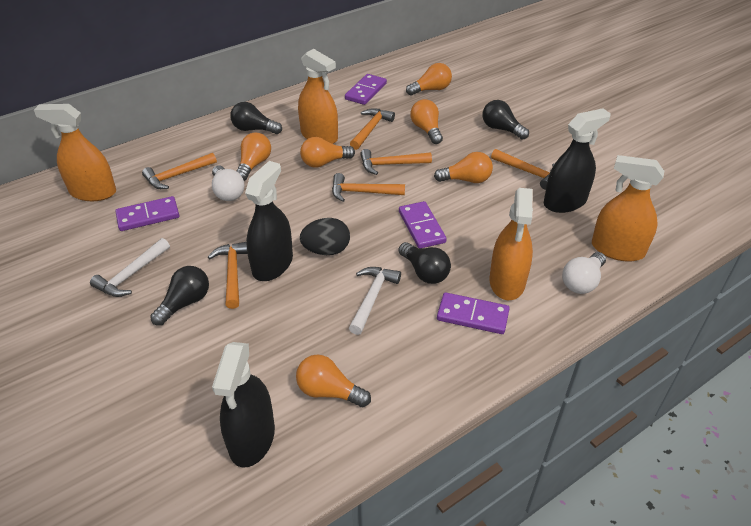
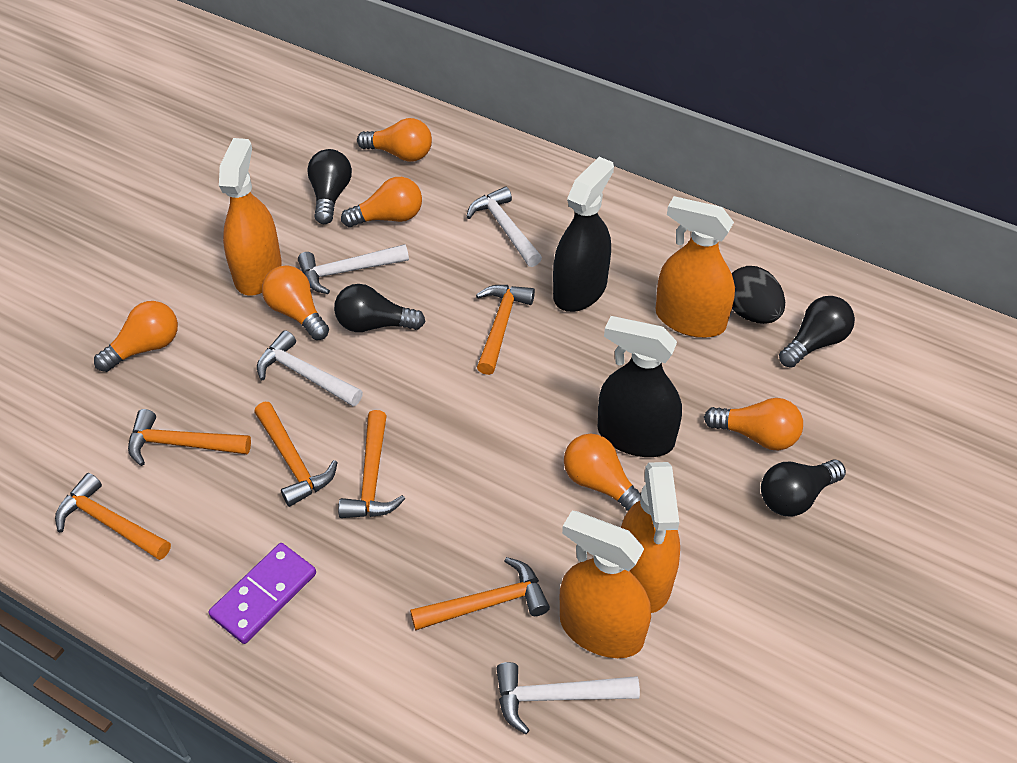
black spray bottle: [212,342,275,467] [245,161,293,281] [544,108,611,213] = 3 -> [553,157,614,312] [598,316,682,457] = 2
purple domino: [115,196,179,231] [345,74,387,105] [399,201,447,248] [437,292,510,334] = 4 -> [209,543,316,644] = 1
white hammer: [90,238,170,297] [349,267,401,335] = 2 -> [257,330,363,406] [298,244,409,294] [466,187,542,267] [496,662,640,734] = 4
white light bulb: [212,165,245,201] [562,252,606,294] = 2 -> none = 0

